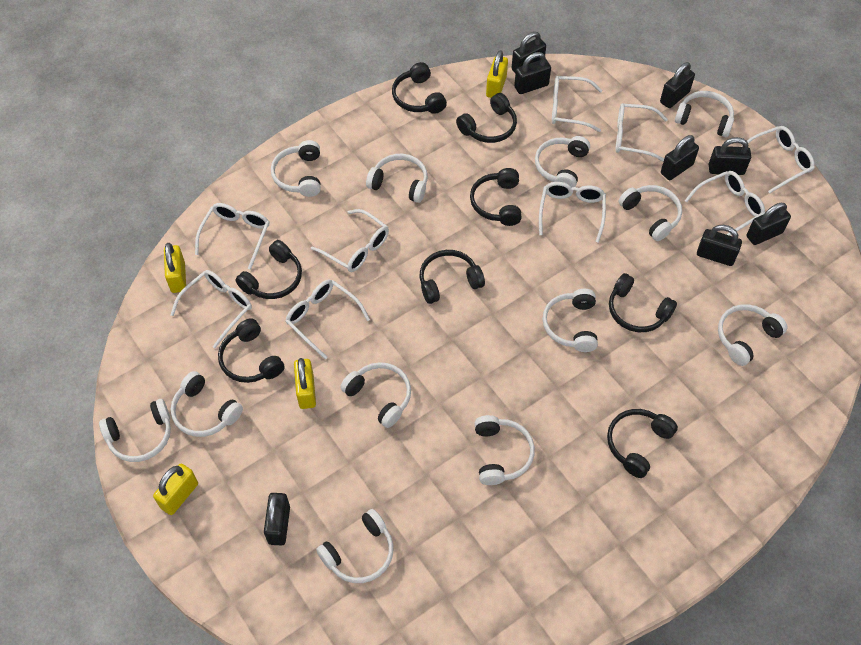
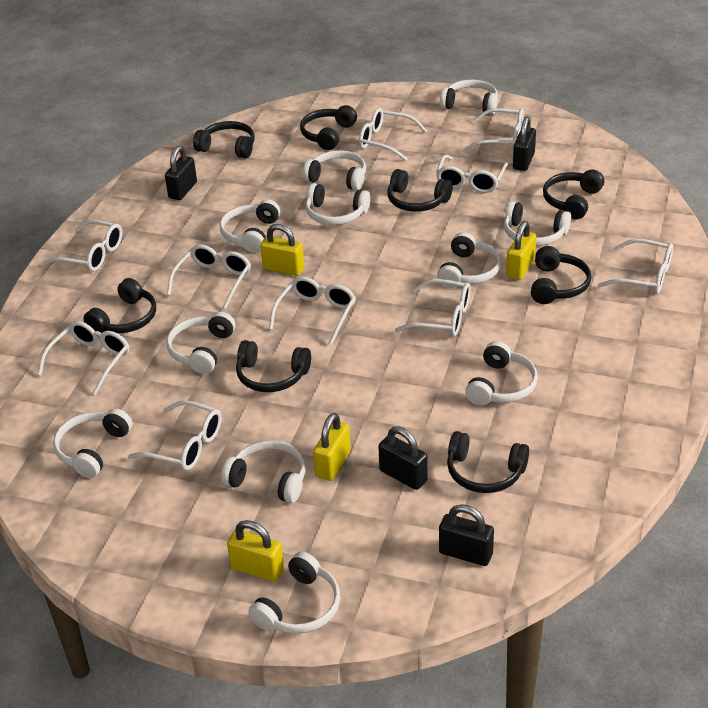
black padlock: [264,493,290,546] [511,32,546,73] [514,52,551,94] [660,62,695,108] [661,135,699,180] [697,225,742,266] [709,137,751,175] [747,203,791,245] = 8 -> [165,146,197,200] [378,426,428,490] [439,504,494,566] [513,116,536,171] = 4
white glasses: [171,270,252,348] [195,203,269,270] [285,279,370,360] [311,209,389,272] [539,182,606,243] [552,76,602,132] [616,103,668,162] [685,171,765,236] [741,126,815,193] = 9 -> [38,321,129,394] [43,220,122,271] [128,400,222,471] [167,244,251,309] [269,276,356,345] [359,108,427,161] [395,279,471,336] [436,155,508,193] [464,108,524,151] [598,239,673,294] = 10
white headphones: [99,399,171,462] [171,371,243,437] [271,140,321,197] [316,509,393,583] [340,362,411,428] [366,154,428,203] [474,415,535,485] [535,136,590,187] [542,289,598,352] [618,185,682,241] [675,91,734,137] [718,304,787,366] = 12 -> [53,409,132,478] [167,312,236,374] [220,200,280,253] [221,440,306,503] [248,551,340,634] [303,150,366,190] [305,183,370,225] [437,232,501,288] [440,79,498,115] [465,341,538,406] [504,201,571,246] = 11

